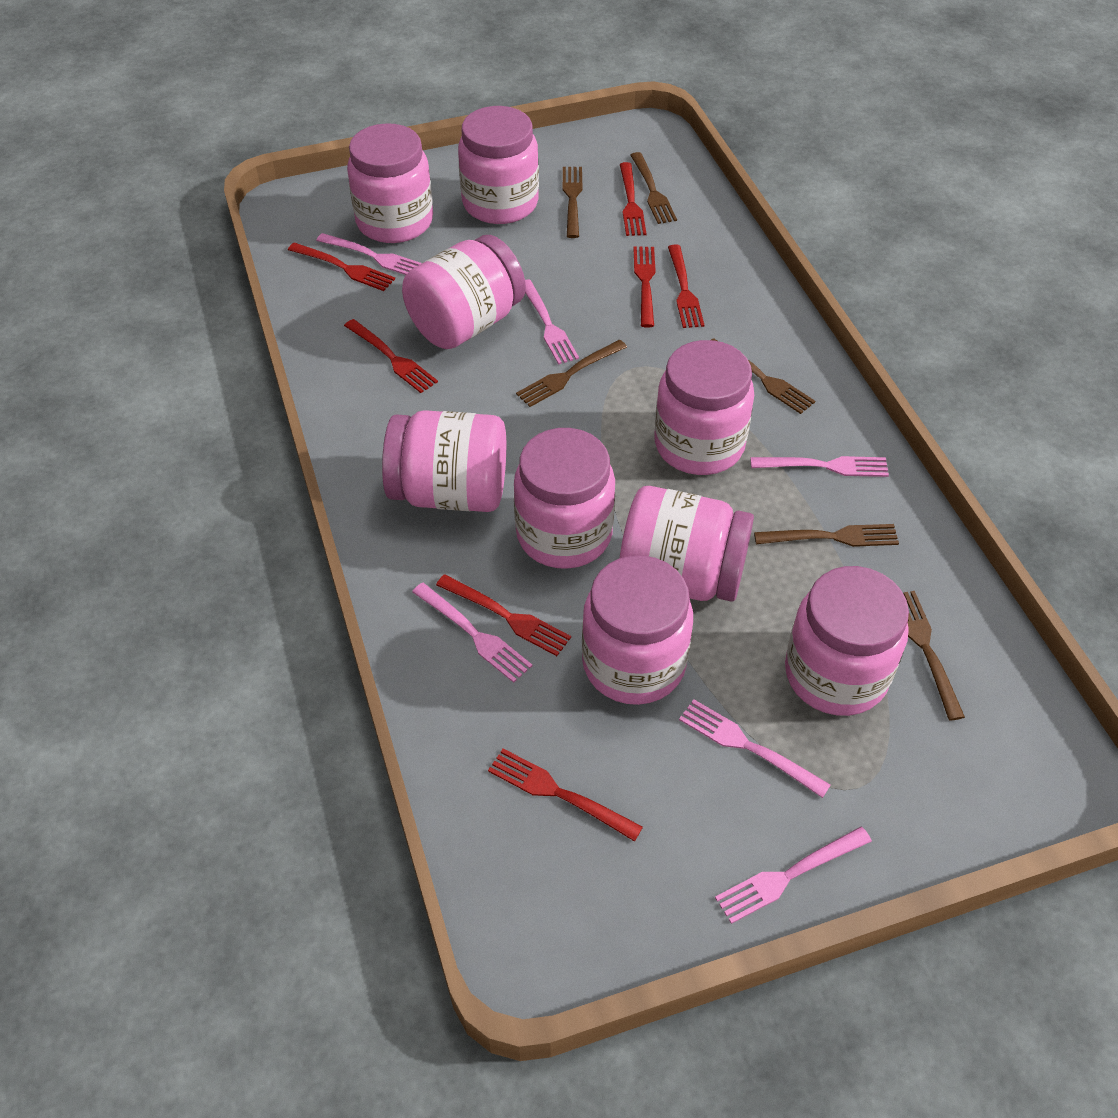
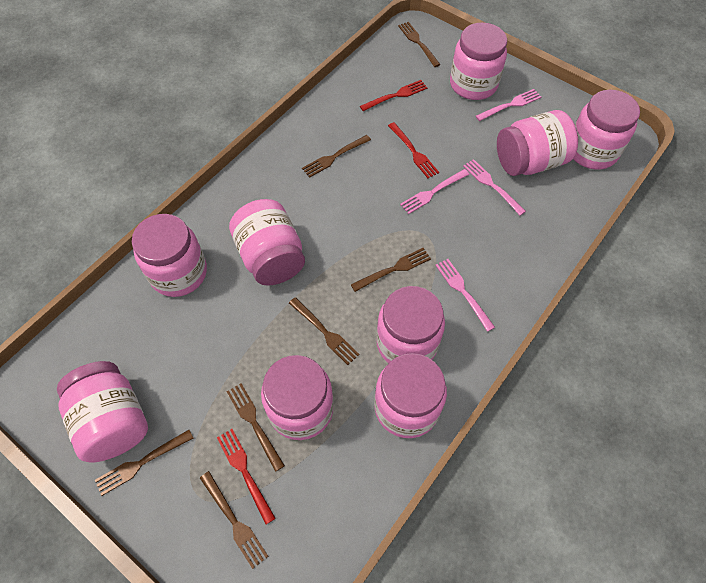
brown fork: [516,340,627,407] [563,167,582,238] [630,152,677,224] [711,338,815,414] [754,524,899,547] [903,591,965,720] = 6 -> [95,430,193,496] [200,471,268,569] [227,383,285,472] [289,297,359,365] [302,135,371,178] [351,248,431,292] [398,22,441,67] = 7
pink fork: [316,233,422,275] [412,583,533,683] [525,280,579,364] [679,700,831,798] [715,827,872,924] [750,456,889,477] = 6 -> [400,169,470,214] [435,259,495,332] [463,159,526,215] [476,89,541,121] = 4
red fork: [288,242,395,291] [344,319,438,393] [436,574,571,656] [488,749,643,842] [620,162,646,236] [633,247,656,328] [668,245,704,328] = 7 -> [217,429,276,524] [360,80,427,111] [388,122,439,178] = 3

